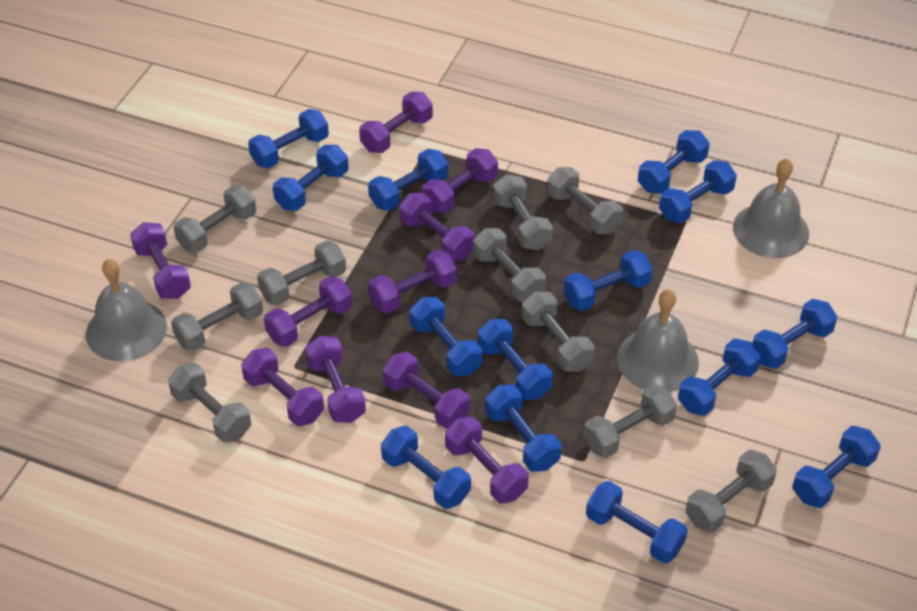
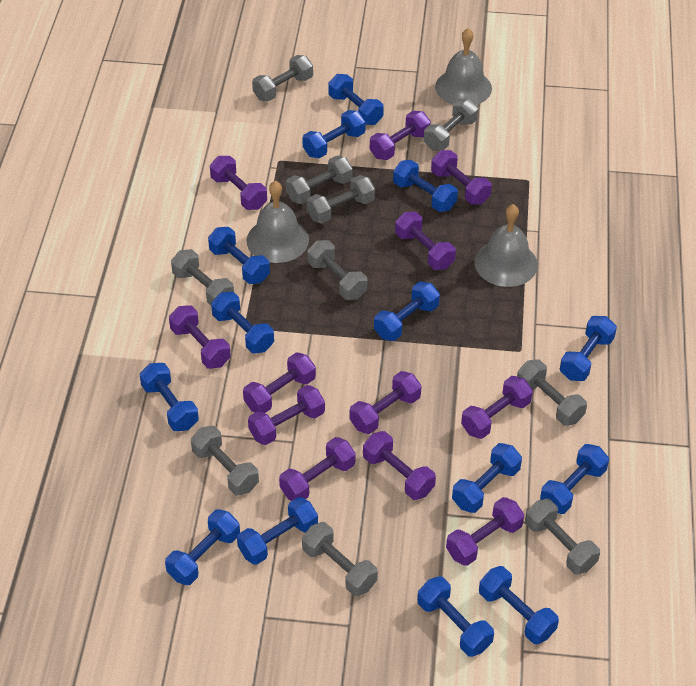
purple dumbbell: [130,222,191,299] [241,348,324,426] [264,276,352,347] [305,336,366,423] [359,92,433,153] [368,250,457,313] [383,352,470,428] [399,192,475,261] [422,148,498,213] [445,416,529,504] = 10 -> [169,305,231,369] [210,156,267,210] [243,352,316,413] [248,385,325,445] [279,437,356,501] [349,371,422,434] [363,431,436,500] [370,111,431,160] [395,212,456,270] [431,150,492,204] [446,497,524,566] [461,376,533,439] = 12

